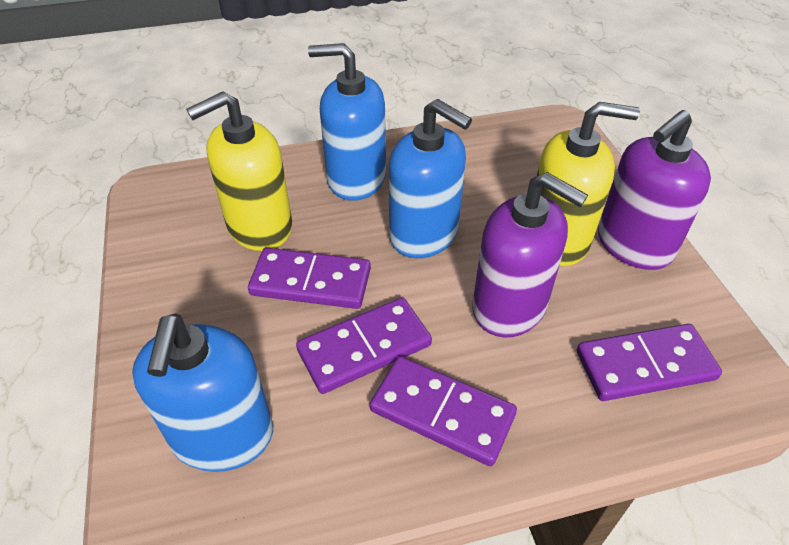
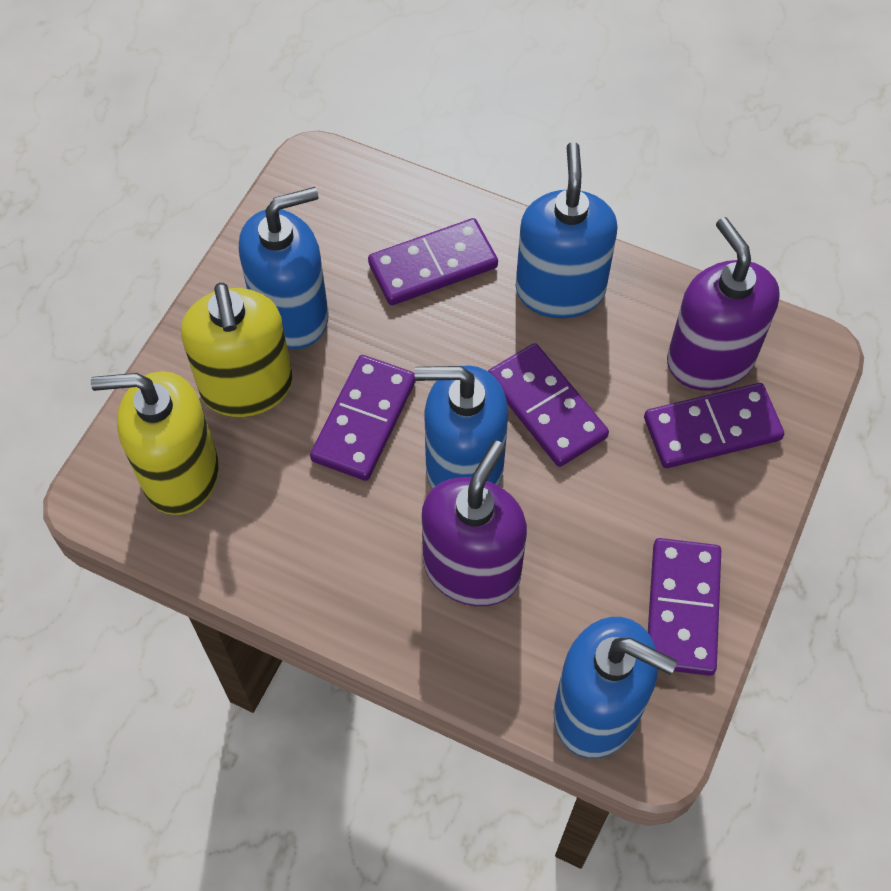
blue soap dispenser: [132,313,273,472] [308,43,386,201] [389,99,472,258] = 3 -> [239,187,329,349] [414,365,508,489] [516,142,618,318] [553,617,677,758] = 4
purple domino: [248,248,371,309] [296,298,432,394] [370,356,517,466] [577,324,722,401] = 4 -> [310,355,416,481] [368,218,498,305] [488,343,609,467] [644,383,784,468] [648,538,721,676] = 5

